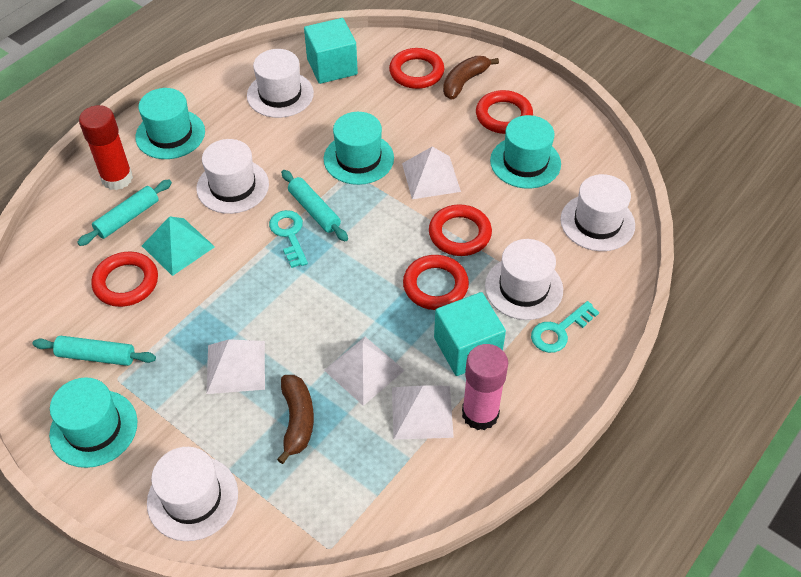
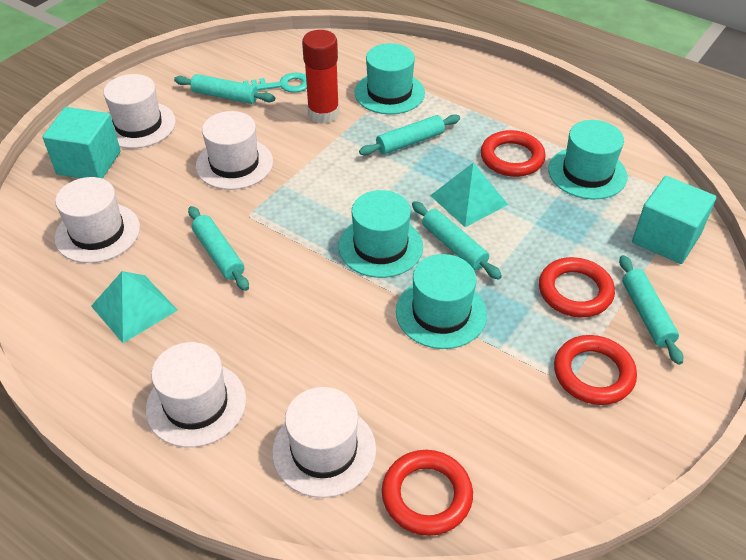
brown banana: [277,375,314,464] [443,56,499,99] = 2 -> none = 0
pink glue stick: [462,344,508,430] = 1 -> none = 0
red ring: [91,251,158,307] [389,48,444,89] [403,255,469,310] [429,204,492,256] [476,90,533,134] = 5 -> [382,450,473,536] [481,130,546,177] [539,257,615,318] [554,335,637,405] = 4
turquoise key: [269,210,308,268] [531,301,599,353] = 2 -> [243,73,307,93] = 1
turquoise pyramid: [142,216,215,276] = 1 -> [91,271,178,343] [430,162,508,227] = 2
turquoise rolling pin: [32,336,156,366] [77,179,172,246] [281,170,348,241] = 3 -> [174,74,275,104] [188,206,249,291] [359,114,460,155] [412,201,502,280] [619,255,683,365] = 5
white pyramid: [206,339,265,394] [324,337,405,406] [392,385,454,439] [402,147,461,199] = 4 -> none = 0

